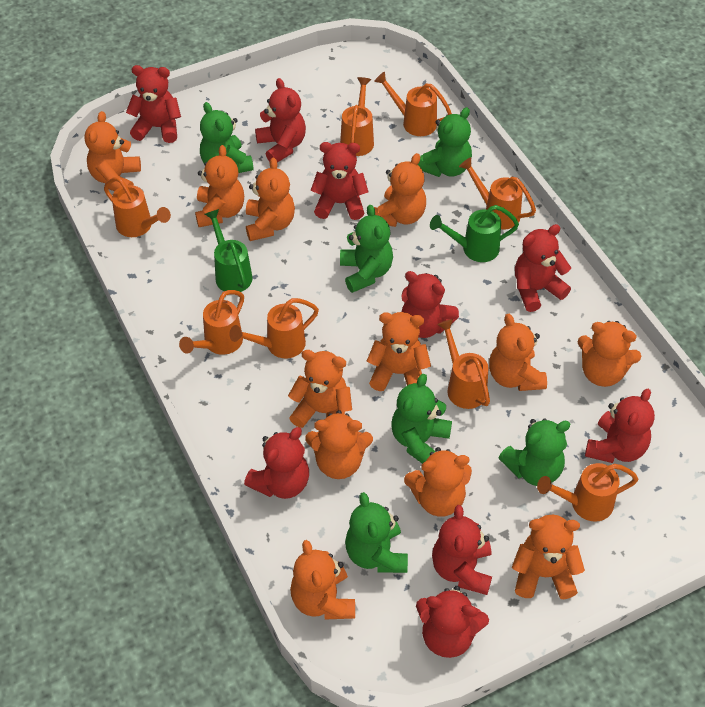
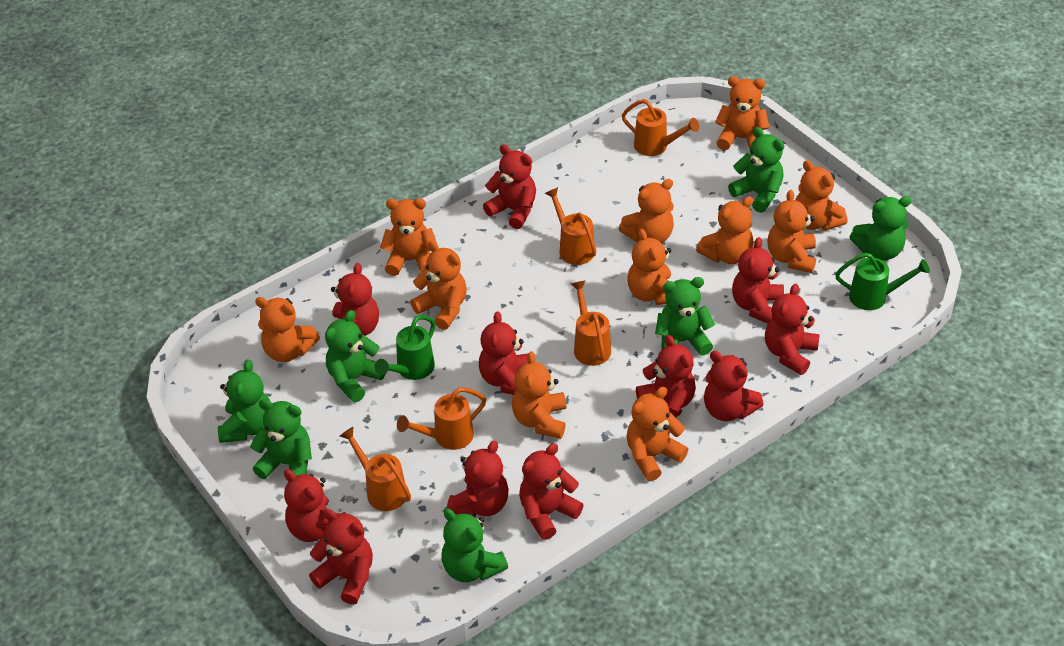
green teddy bear: [200,102,254,173] [340,205,393,293] [345,492,408,573] [392,374,452,464] [418,107,472,177] [498,419,570,486] = 6 -> [218,360,270,443] [250,399,312,482] [325,310,385,402] [442,508,508,582] [655,277,715,356] [728,127,784,213] [850,196,911,261] = 7
orange teddy bear: [85,111,141,191] [195,145,244,227] [246,158,295,241] [288,350,352,428] [290,540,355,620] [305,410,373,479] [367,312,431,391] [374,153,426,227] [404,447,472,517] [489,314,547,391] [512,514,585,599] [577,321,641,387] = 12 -> [255,297,320,362] [380,198,437,276] [410,241,467,330] [512,351,567,439] [619,179,674,243] [626,387,688,481] [627,229,671,305] [696,196,753,264] [715,76,769,150] [767,190,816,273] [795,160,848,231] = 11
orange watering can: [104,177,171,237] [179,290,244,355] [229,298,319,358] [340,77,374,156] [374,72,452,136] [437,319,490,409] [459,157,536,230] [537,463,638,522] = 8 -> [340,427,411,511] [397,387,486,450] [545,187,596,265] [571,280,611,366] [622,99,699,156] = 5
red teddy bear: [126,65,181,143] [244,427,309,499] [255,78,306,163] [310,142,368,220] [401,271,459,338] [416,586,489,658] [432,505,492,595] [515,224,571,312] [585,389,655,463] = 9 -> [284,469,346,542] [309,509,373,605] [331,263,379,336] [447,441,509,517] [479,311,528,395] [483,144,536,229] [519,443,584,540] [636,335,696,418] [704,351,764,421] [732,237,784,324] [765,284,820,375] = 11

